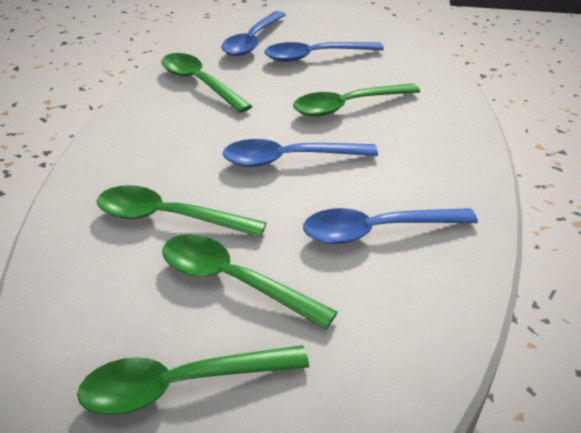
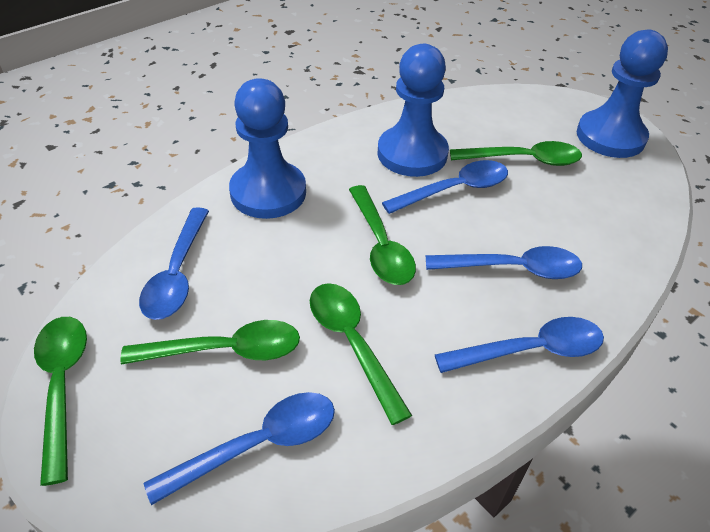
blue pawn: none = 0 -> [229,78,306,219] [378,44,449,177] [577,29,668,158] = 3
blue spoon: [221,11,286,56] [223,139,378,167] [265,42,384,62] [303,208,478,244] = 4 -> [139,207,209,320] [144,392,335,505] [382,160,508,214] [426,246,582,279] [435,317,604,373] = 5

